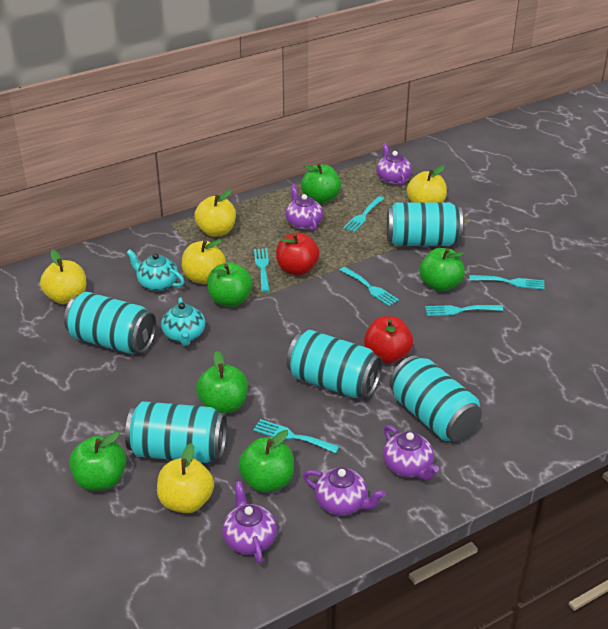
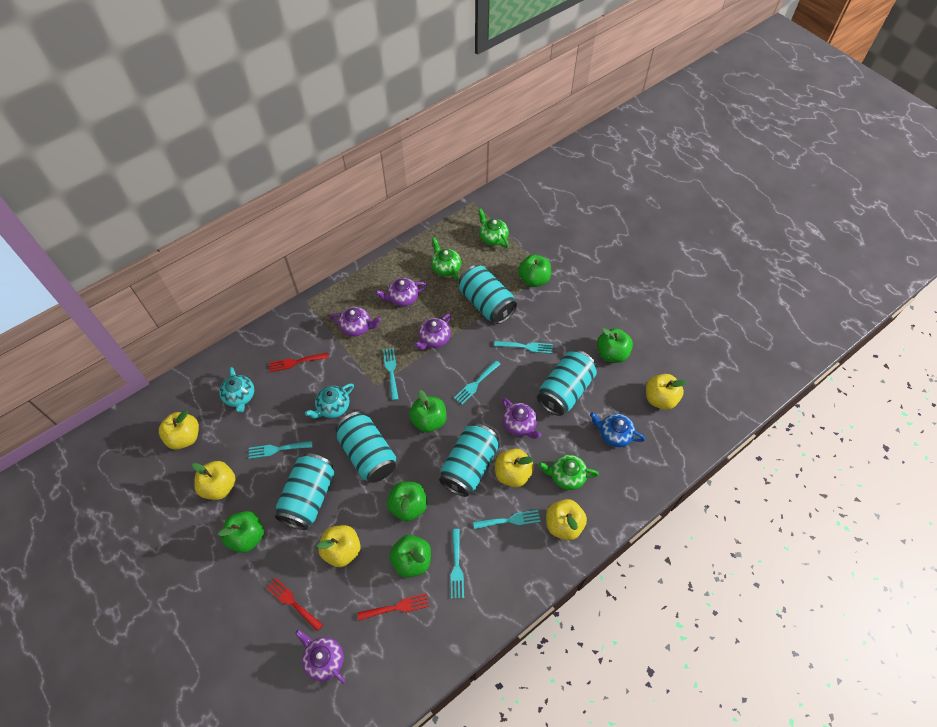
blue teapot: none = 0 -> [590,412,645,447] = 1
green teapot: none = 0 -> [431,237,461,280] [478,209,509,248] [539,455,599,490] = 3
red apple: [276,233,320,276] [364,316,413,364] = 2 -> none = 0
red fork: none = 0 -> [266,577,323,632] [269,353,329,372] [357,593,429,621] = 3
yellow apple: [40,250,87,304] [157,443,214,514] [182,239,226,284] [194,190,236,237] [407,165,447,203] = 5 -> [159,410,199,449] [192,461,236,500] [317,525,361,567] [495,449,534,487] [546,499,587,540] [646,374,687,410] = 6

